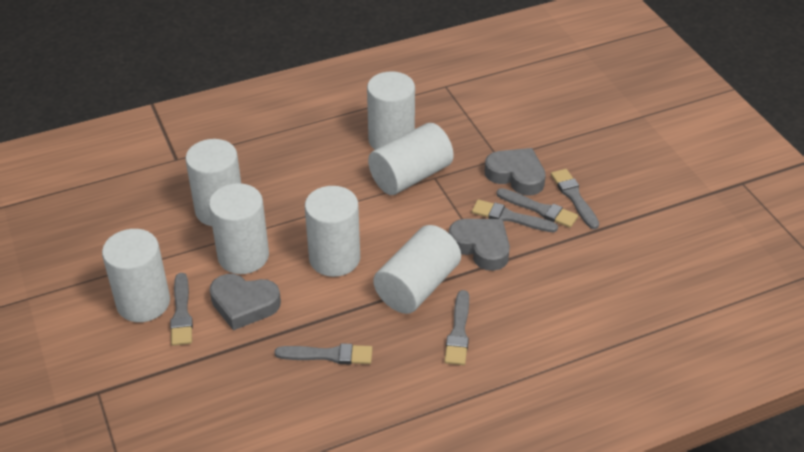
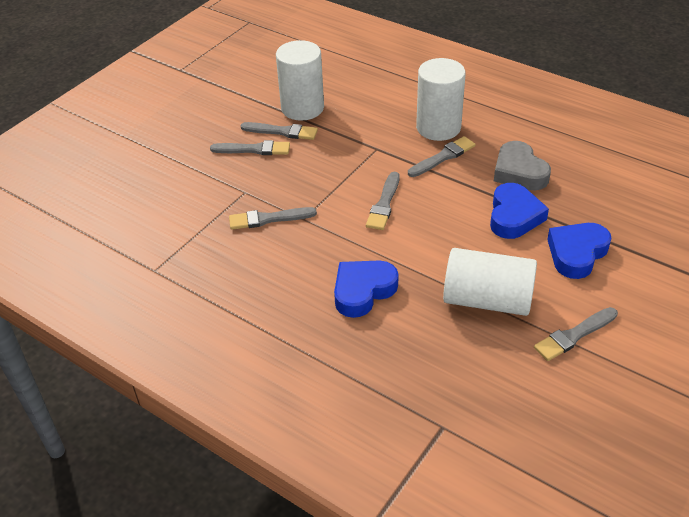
blue heart: none = 0 -> [334,260,398,318] [490,183,549,239] [547,223,611,279] = 3
grey heart: [210,274,281,330] [449,219,510,271] [485,148,546,195] = 3 -> [494,141,551,190] = 1
white cylinder: [102,229,170,322] [185,139,241,226] [209,183,269,274] [305,186,360,277] [367,71,415,150] [368,123,454,195] [373,225,461,314] = 7 -> [276,40,324,121] [416,58,466,141] [443,248,537,316] = 3

